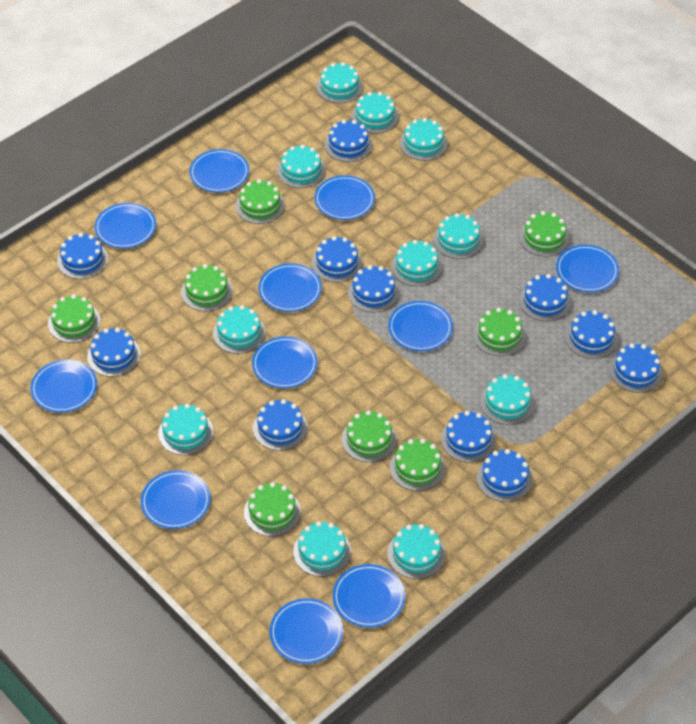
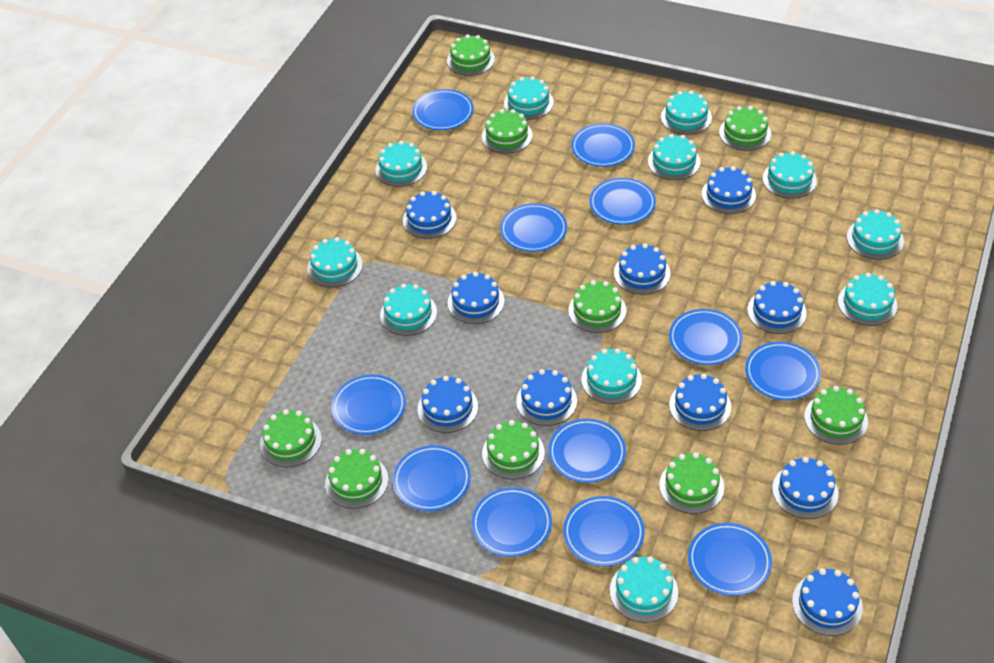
blue cake: [57,233,108,279] [87,328,141,377] [253,399,308,451] [312,236,362,283] [325,120,372,162] [348,265,399,312] [441,411,496,463] [477,449,533,502] [519,274,571,321] [565,310,618,359] [609,343,663,393] = 11 -> [403,191,457,239] [418,376,478,433] [448,272,504,324] [516,369,577,426] [614,243,671,295] [669,374,731,431] [702,166,756,214] [747,281,807,334] [772,457,839,519] [792,568,863,636] = 10
blue plate: [30,359,97,413] [95,203,156,249] [141,470,211,529] [189,149,249,193] [252,336,318,389] [258,263,322,312] [270,598,343,664] [314,175,375,220] [333,564,405,628] [388,301,453,351] [556,245,619,292] = 11 -> [331,374,406,435] [393,445,471,511] [412,89,474,130] [472,487,552,557] [500,203,567,252] [548,419,626,483] [563,496,645,566] [571,123,635,167] [589,178,656,225] [669,309,742,365] [688,523,772,596] [745,342,821,401] = 12
green cake: [48,294,100,343] [181,264,233,311] [235,179,285,224] [244,482,301,536] [342,410,397,462] [390,439,445,491] [473,308,526,356] [519,211,570,257] = 8 -> [260,409,322,467] [325,449,388,509] [447,34,495,76] [482,109,533,154] [482,420,545,480] [568,280,626,333] [659,452,724,514] [719,106,771,151] [804,386,868,445] = 9

